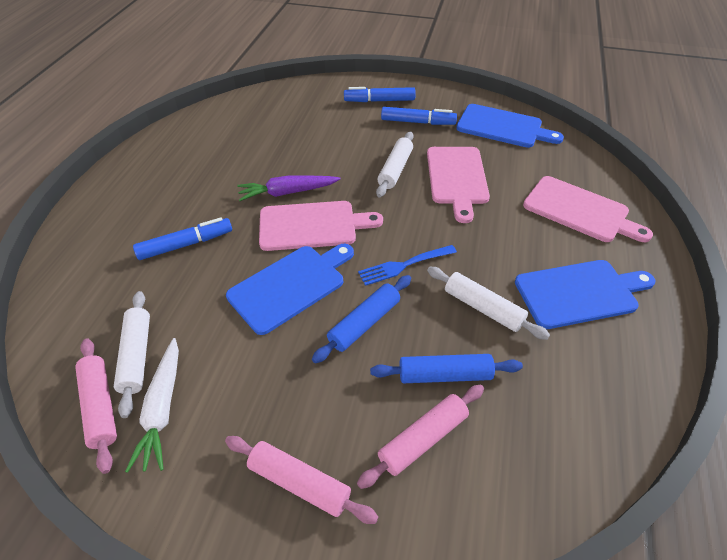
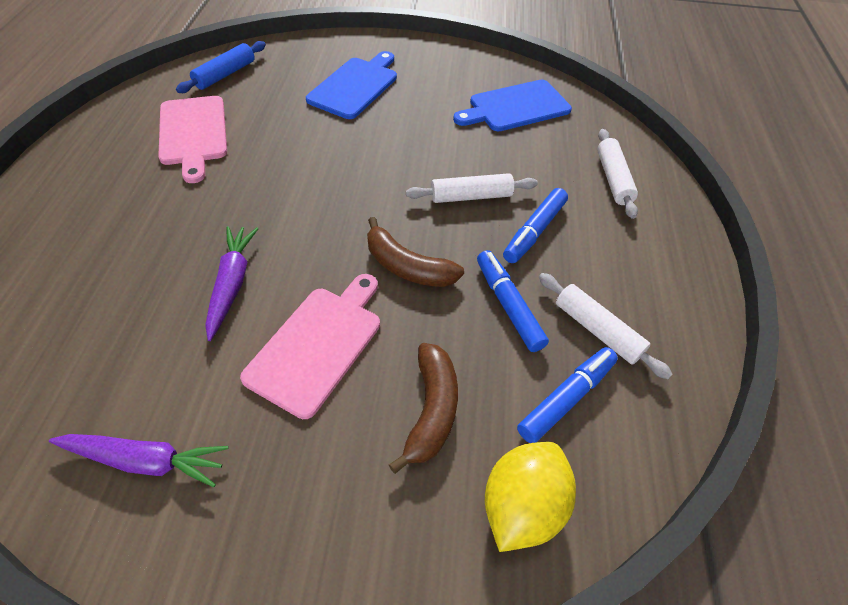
blue cutting board: [226,244,354,335] [456,104,564,148] [515,260,655,329] = 3 -> [306,51,397,119] [453,80,572,131] = 2
blue fork: [358,245,457,286] = 1 -> none = 0
blue rolling pin: [312,275,411,363] [370,354,523,383] = 2 -> [176,41,266,93] = 1
brown banana: none = 0 -> [367,217,464,287] [389,343,458,474] = 2
pink cutting board: [259,201,383,251] [427,147,490,223] [523,176,653,242] = 3 -> [158,96,227,183] [240,274,380,419] = 2
pink rolling pin: [75,338,117,474] [225,436,378,524] [357,384,484,489] = 3 -> none = 0
purple carrot: [237,176,341,201] = 1 -> [49,434,228,488] [205,226,259,341] = 2
white carrot: [125,338,179,473] = 1 -> none = 0
yellow lemon: none = 0 -> [485,442,576,552] = 1

